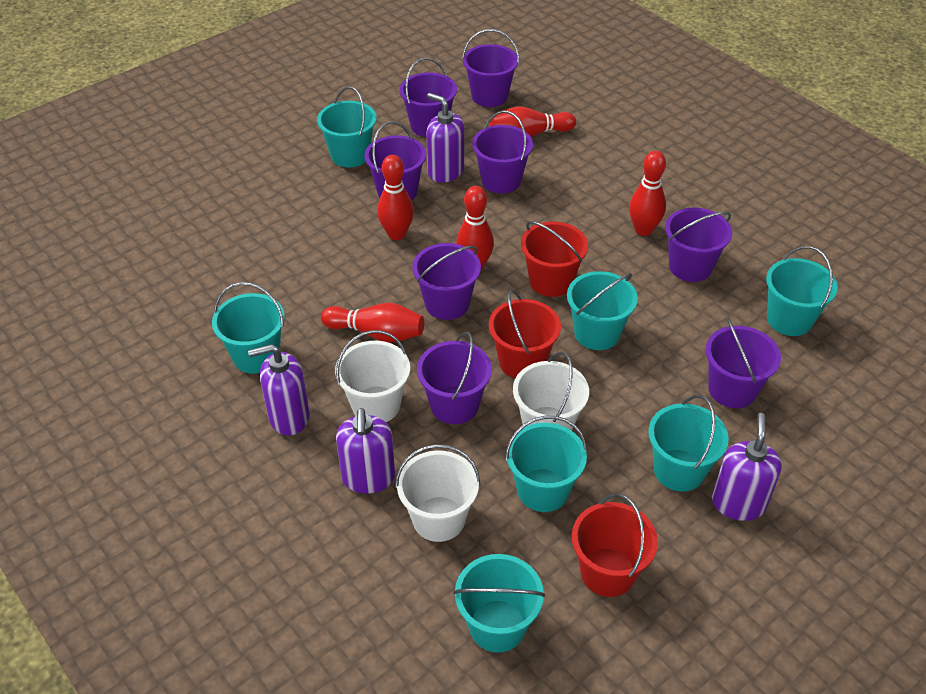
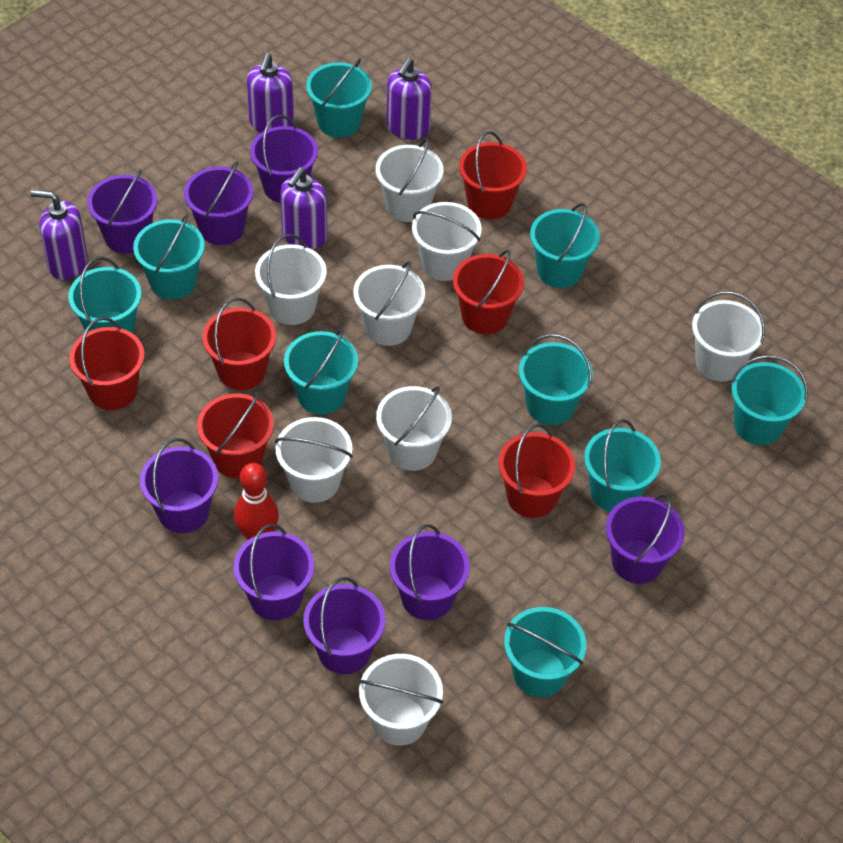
red bowling pin: [321,303,424,343] [377,155,414,240] [456,186,494,270] [490,106,576,137] [629,151,666,236] = 5 -> [234,463,279,540] = 1
red bucket: [489,290,561,378] [521,221,588,297] [572,494,658,597] = 3 -> [69,317,144,410] [197,392,274,479] [202,298,276,390] [453,250,524,335] [459,131,527,220] [498,424,575,518] = 6
turquoise bucket: [212,282,285,374] [317,86,377,167] [453,554,545,652] [505,416,587,512] [567,271,638,350] [648,395,729,492] [766,246,838,336] = 7 -> [68,257,142,334] [133,214,205,300] [284,329,358,414] [306,58,372,138] [504,607,586,697] [519,334,593,425] [530,203,600,288] [584,419,661,512] [731,355,808,445] = 9
white bucket: [335,330,410,422] [395,444,480,542] [513,352,589,431] = 3 -> [255,234,327,325] [275,417,353,503] [353,261,425,346] [359,654,443,746] [376,138,443,222] [376,386,452,471] [412,202,482,281] [692,291,765,382] = 8

